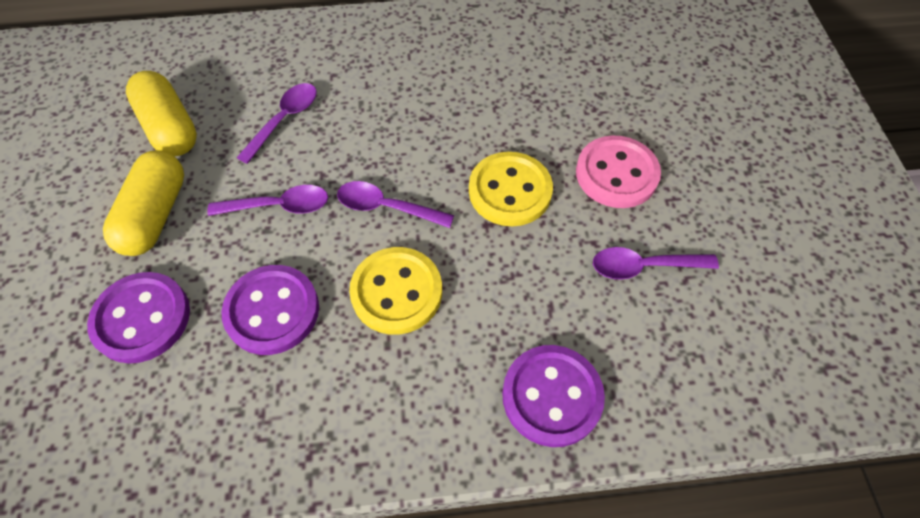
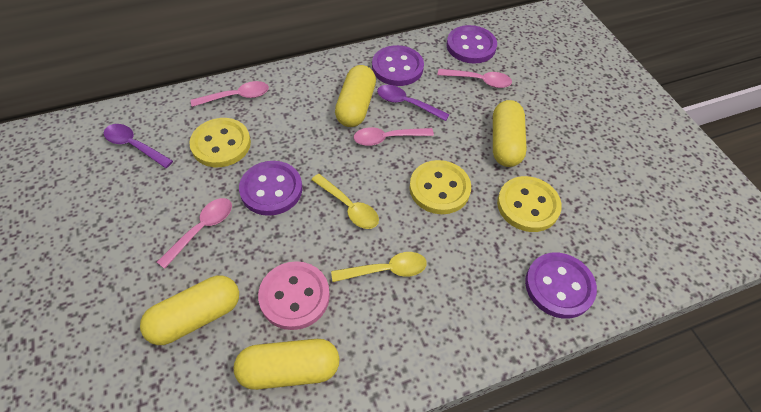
pink spoon: none = 0 -> [157,198,232,269] [191,81,269,107] [354,127,434,146] [437,69,512,88] = 4
purple button: [87,272,190,363] [221,265,319,355] [502,345,605,447] = 3 -> [239,161,302,216] [372,45,424,86] [447,25,497,64] [525,253,597,319] = 4
purple spoon: [207,185,328,216] [236,83,316,164] [337,181,454,228] [593,247,719,280] = 4 -> [104,124,173,168] [377,85,450,121] = 2
yellow button: [349,247,442,335] [469,152,553,226] = 2 -> [189,118,251,167] [409,160,471,214] [497,176,562,232] = 3
yellow capsule: [103,150,184,256] [126,71,197,156] = 2 -> [140,276,239,345] [234,339,340,390] [335,65,376,127] [493,100,527,167] = 4
yellow spoon: none = 0 -> [311,174,379,229] [331,252,427,282] = 2

